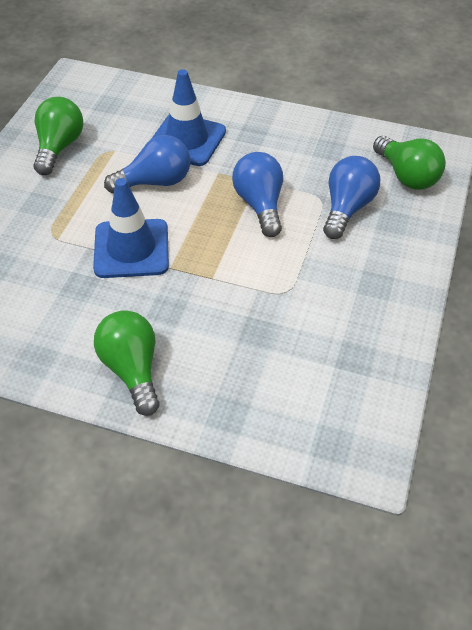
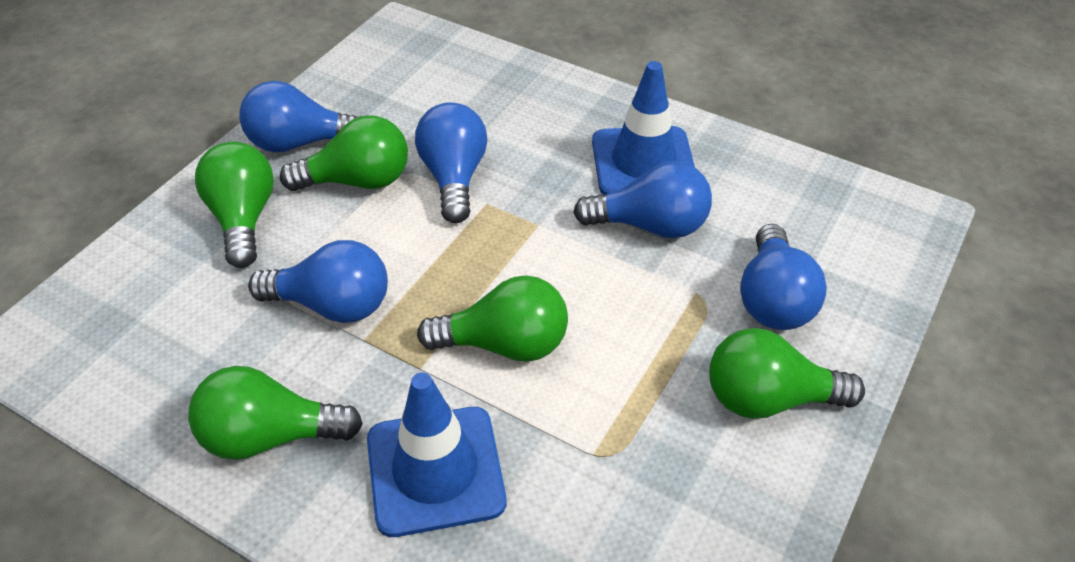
blue light bulb: [104,135,190,194] [232,152,283,237] [323,156,380,239] = 3 -> [239,81,361,152] [248,240,388,323] [415,102,487,223] [573,161,712,238] [740,224,827,330] = 5
green light bulb: [33,97,83,175] [94,310,160,416] [373,136,446,190] = 3 -> [188,366,363,460] [195,142,274,268] [280,115,408,191] [417,275,568,362] [709,328,865,419] = 5

